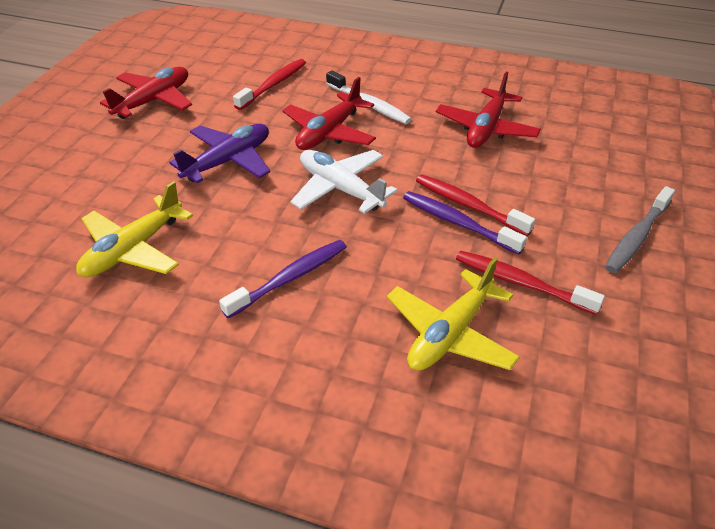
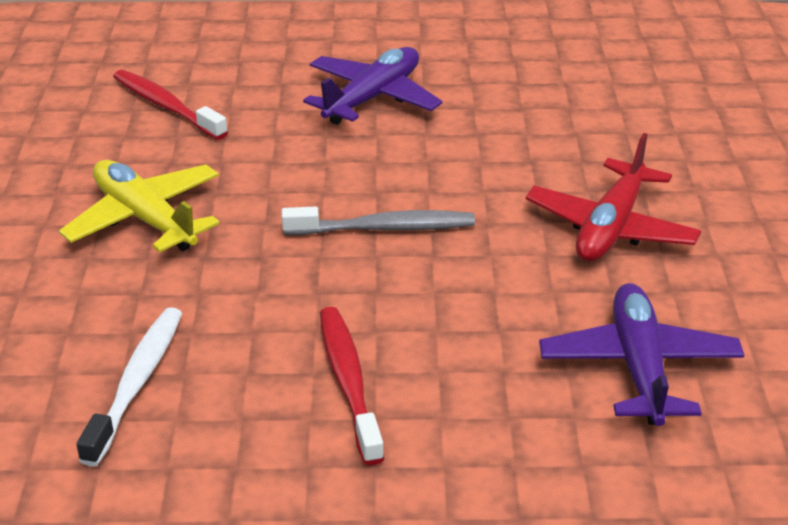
purple plane: [169,124,271,183] = 1 -> [303,47,442,125] [539,283,744,426] = 2
purple toothbrush: [219,240,347,318] [403,191,527,254] = 2 -> none = 0
red plane: [100,67,192,119] [282,77,376,150] [436,72,541,148] = 3 -> [526,133,701,262] = 1
red toothbrush: [233,59,306,110] [416,174,535,236] [456,251,605,315] = 3 -> [113,70,228,140] [320,307,384,466] = 2
white plane: [290,150,398,214] = 1 -> none = 0
yellow plane: [76,181,193,277] [387,257,520,371] = 2 -> [59,160,220,253] = 1

